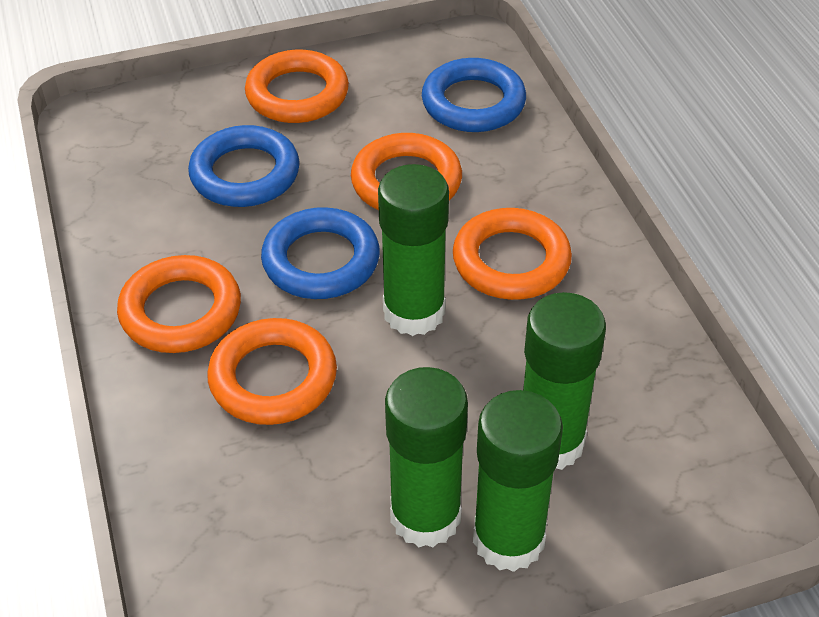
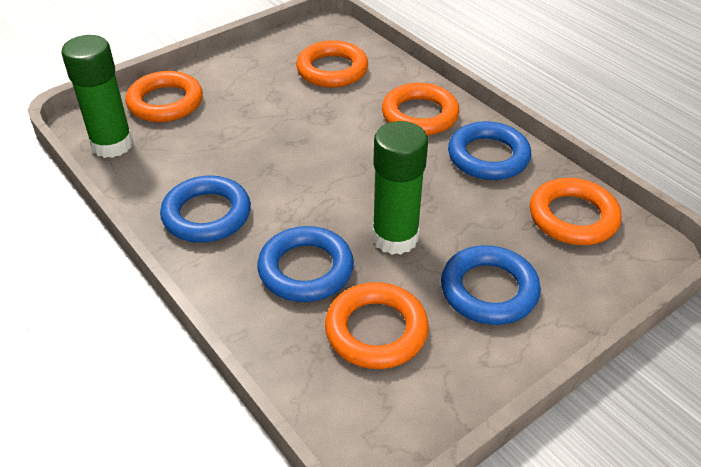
blue ring: [188,125,300,207] [261,207,380,299] [422,58,526,132] = 3 -> [160,175,251,243] [257,226,354,302] [441,245,541,325] [448,121,531,180] = 4
green glue stick: [378,164,449,336] [385,367,468,547] [473,390,563,572] [523,292,606,470] = 4 -> [61,35,133,158] [372,121,428,255] = 2

